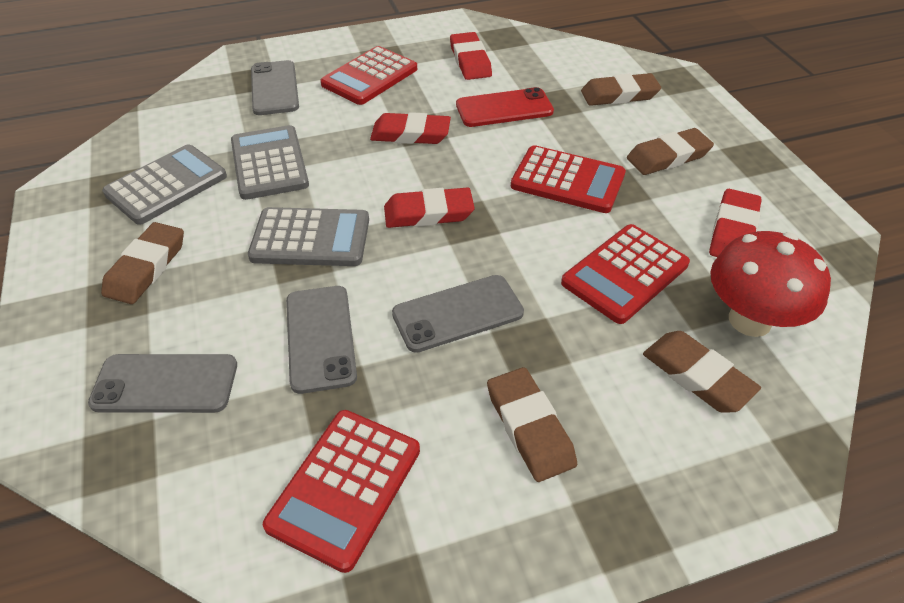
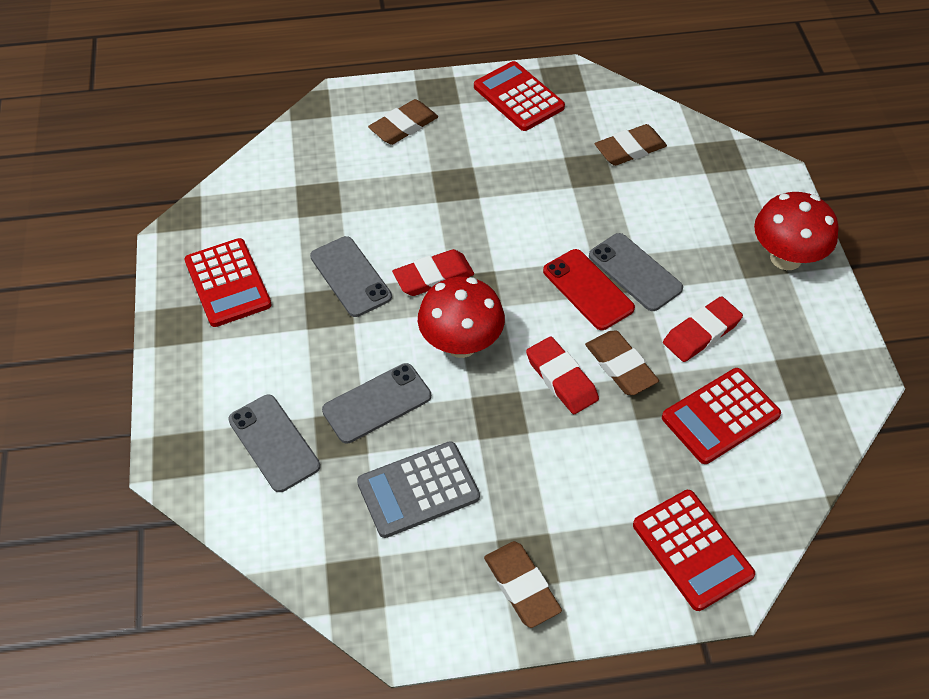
brown eraser: [101,222,184,304] [487,367,577,482] [581,73,661,106] [627,128,714,175] [643,331,761,413] = 5 -> [368,99,438,145] [484,541,562,628] [585,331,659,395] [595,124,667,166] = 4
grey calculator: [102,144,227,225] [231,125,309,200] [248,207,369,266] = 3 -> [357,441,480,538] = 1
red eraser: [370,112,451,144] [384,187,475,228] [450,32,492,80] [709,189,762,257] = 4 -> [392,249,474,296] [526,336,599,414] [663,296,743,362] = 3
red mushroom: [710,231,831,337] = 1 -> [418,277,505,358] [754,192,839,270] = 2

